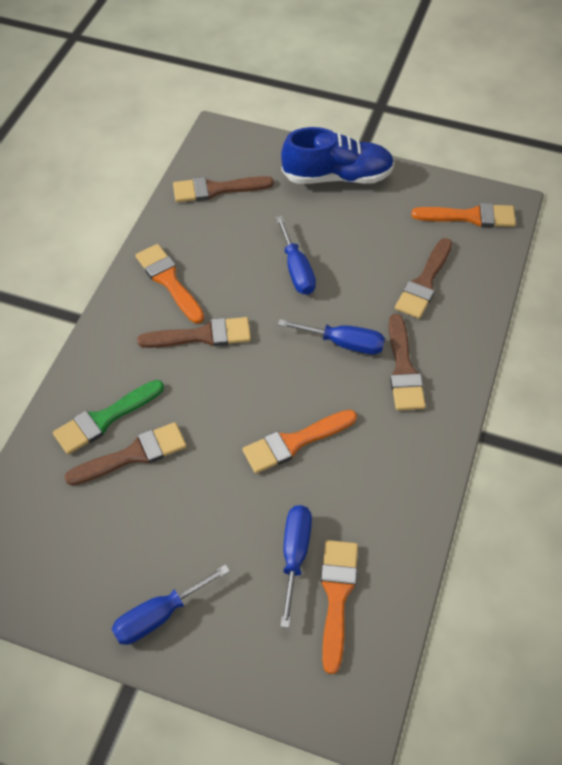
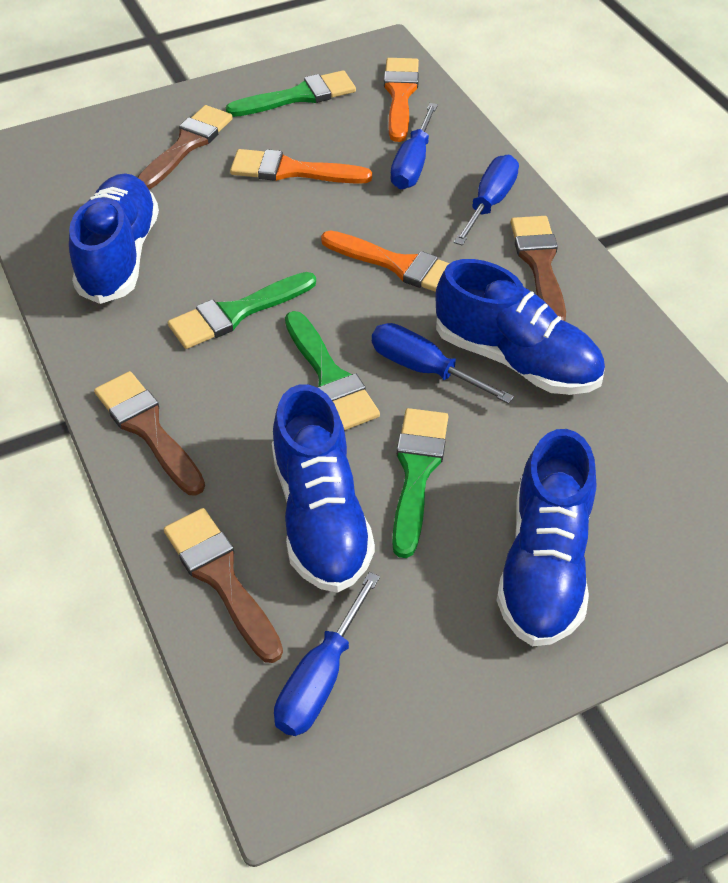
blue shoe: [281,127,394,184] = 1 -> [69,173,159,304] [272,384,375,593] [436,259,605,395] [497,429,596,646] = 4
brown brush: [65,422,187,485] [137,317,251,348] [173,176,274,202] [389,314,426,410] [395,238,452,319] = 5 -> [94,371,205,495] [137,105,233,190] [164,508,283,663] [510,216,566,321] = 4
green brush: [53,380,164,455] = 1 -> [168,272,316,349] [226,70,356,117] [285,311,380,431] [392,408,448,558] = 4
orange brush: [135,244,204,323] [242,410,357,473] [321,540,358,674] [412,203,516,227] = 4 -> [230,149,372,184] [321,231,450,292] [384,58,419,142] = 3

